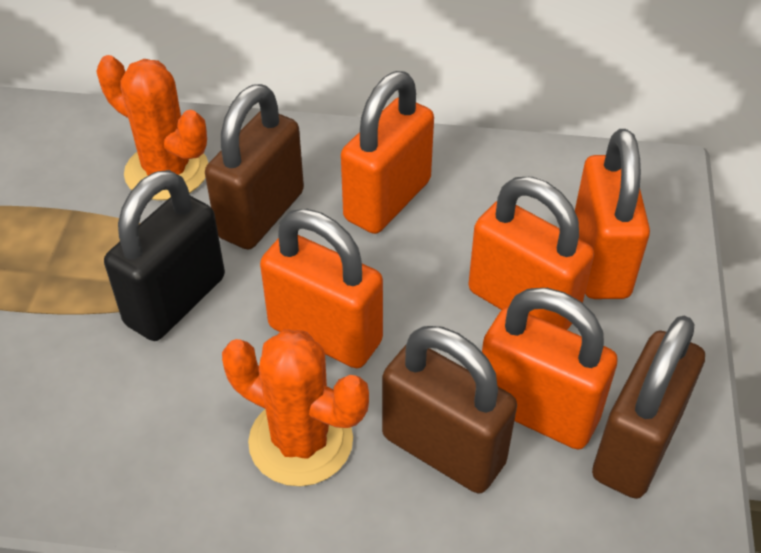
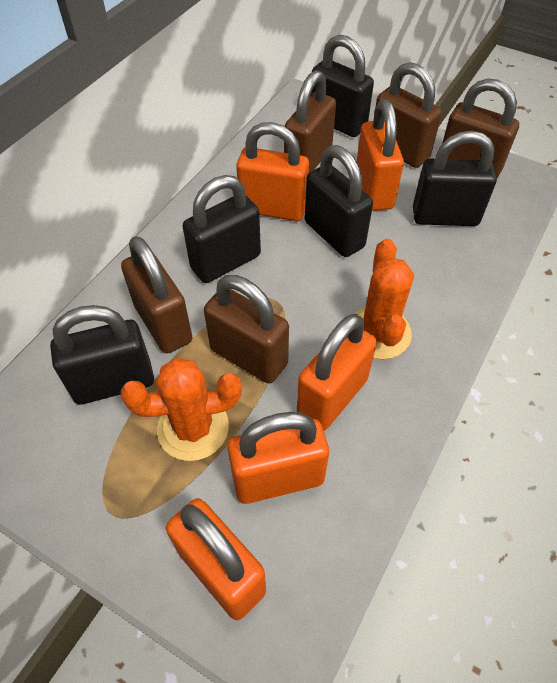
black padlock: [104,170,225,341] = 1 -> [50,305,154,405] [182,175,261,283] [305,145,373,257] [311,35,374,137] [413,131,497,226] = 5
brown padlock: [205,84,304,250] [382,326,517,494] [592,316,705,499] = 3 -> [121,236,193,353] [204,275,289,383] [284,70,336,173] [373,62,442,168] [442,79,519,178] = 5

